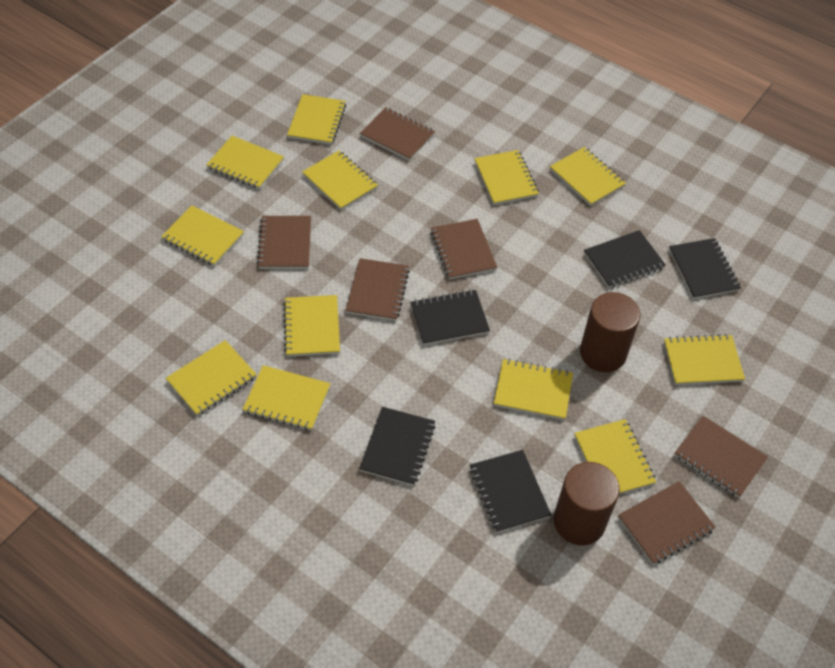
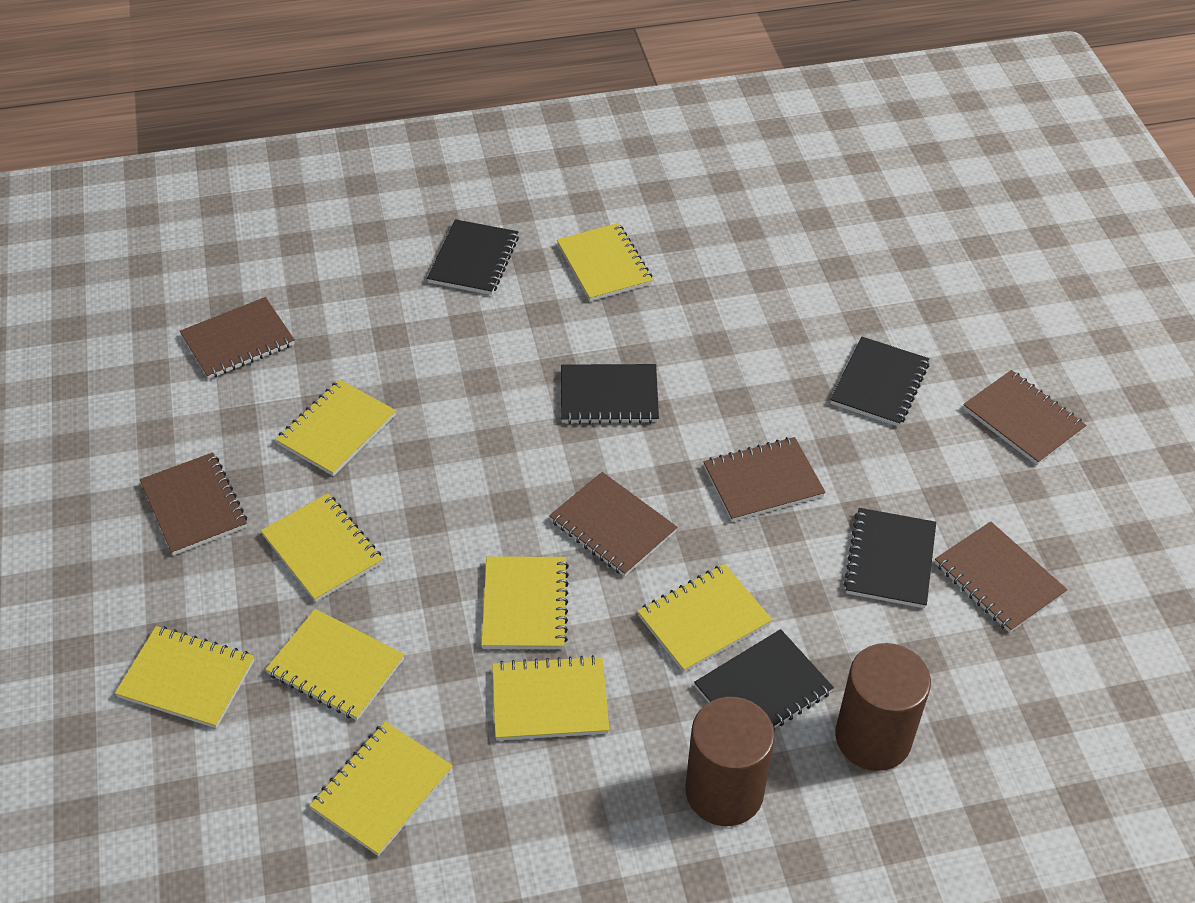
yellow notebook: [161,205,244,266] [166,340,257,416] [206,136,284,189] [243,365,330,431] [283,295,340,357] [287,94,346,145] [302,151,378,210] [474,150,539,205] [494,359,573,420] [550,147,626,206] [574,419,656,494] [664,334,745,385] = 12 -> [115,626,254,728] [261,493,383,602] [265,609,405,720] [275,379,396,476] [309,721,453,856] [481,556,569,649] [492,655,609,741] [557,223,653,301] [637,564,772,673] = 9

